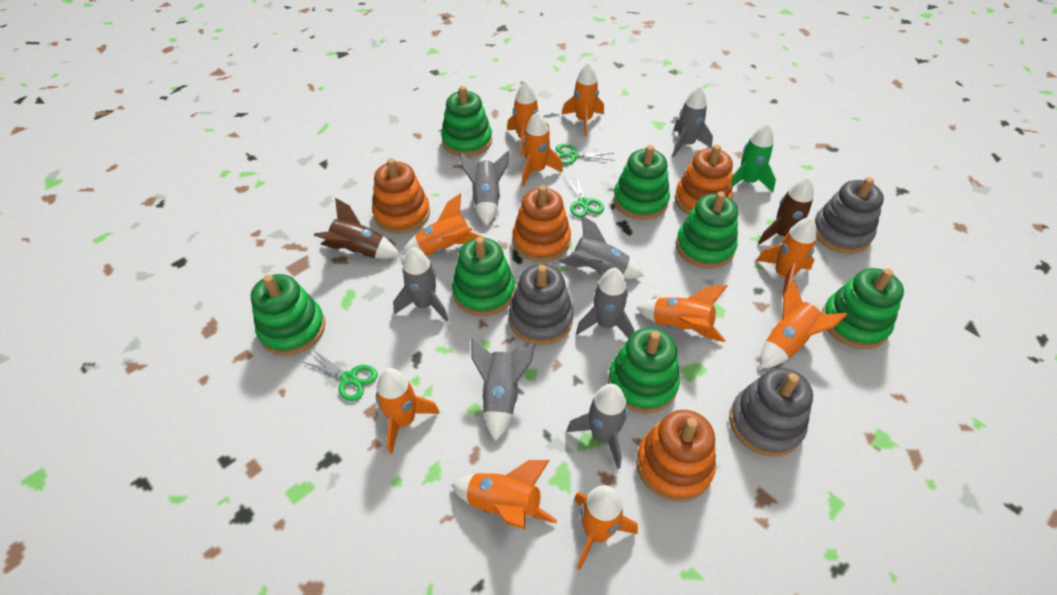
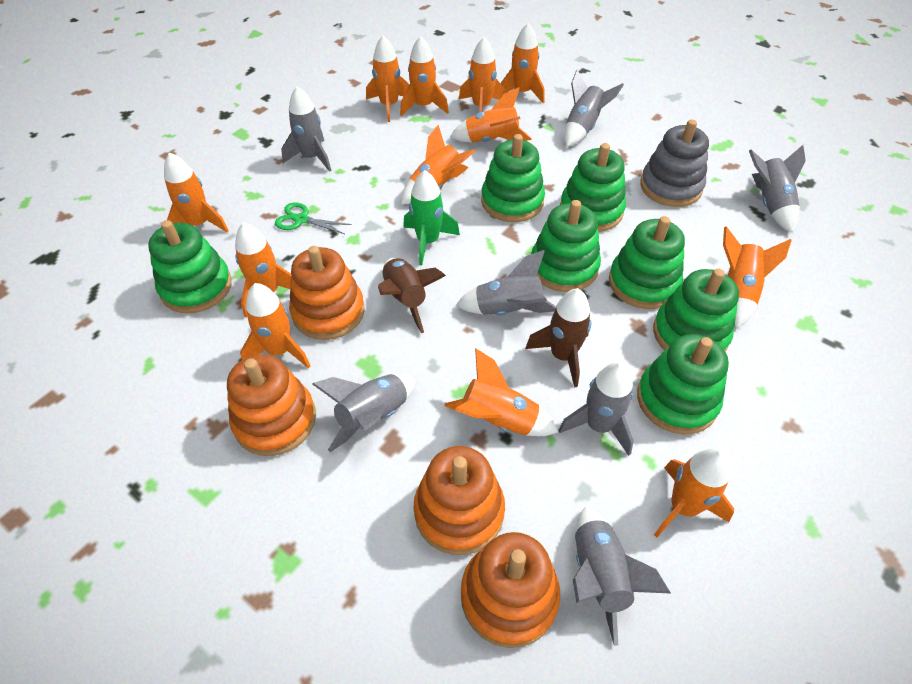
green scissors: [302,349,378,401] [556,144,614,165] [564,174,604,218] = 3 -> [275,202,352,234] = 1
grey stacking toy: [509,264,574,345] [729,368,813,457] [814,177,884,254] = 3 -> [640,120,709,207] = 1
orange rocket: [376,368,440,454] [402,193,484,256] [452,460,557,530] [507,81,550,156] [522,111,563,186] [562,62,604,136] [574,485,638,570] [637,285,727,342] [756,217,816,298] [760,280,847,369] = 10 -> [164,153,229,232] [235,222,292,318] [240,283,310,368] [366,36,410,122] [400,36,449,116] [401,125,475,205] [444,348,558,436] [450,87,532,143] [459,37,506,112] [501,23,545,103] [654,448,734,537] [723,226,792,329] = 12

